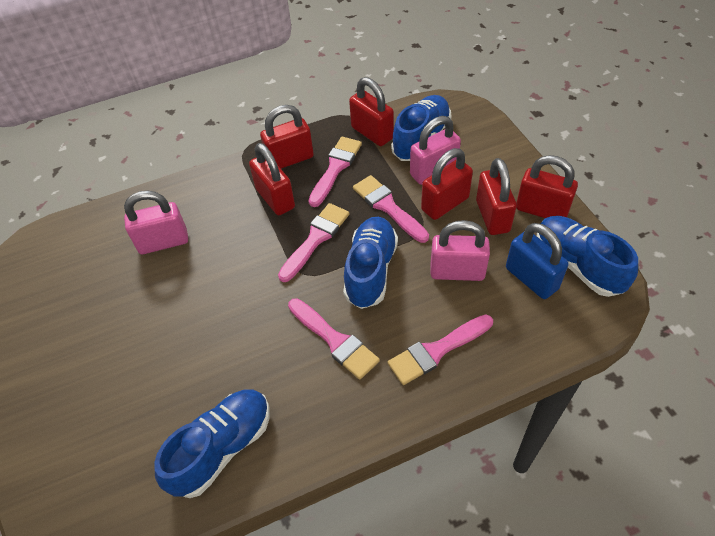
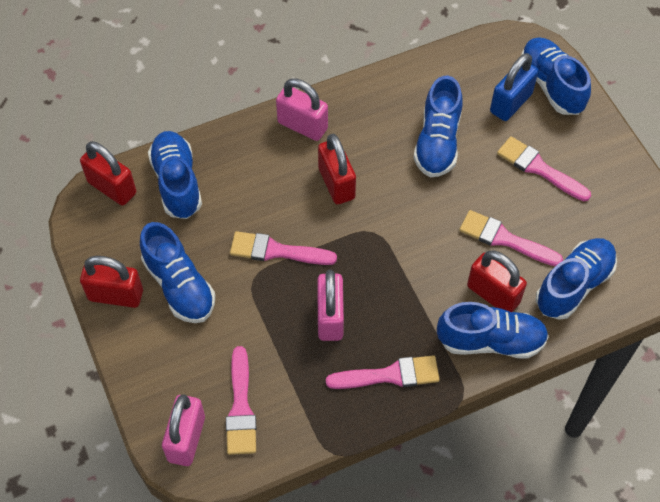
blue shoe: [154,389,269,498] [343,217,398,309] [391,95,452,161] [537,216,638,297] = 4 -> [140,222,215,323] [148,131,202,219] [414,76,462,177] [437,302,549,359] [521,37,591,115] [536,238,617,320] = 6
red padlock: [249,143,295,215] [260,105,314,169] [349,77,394,146] [421,148,473,220] [476,158,517,235] [516,155,578,218] = 6 -> [80,141,136,206] [80,256,143,308] [318,134,356,204] [467,250,527,312] = 4

